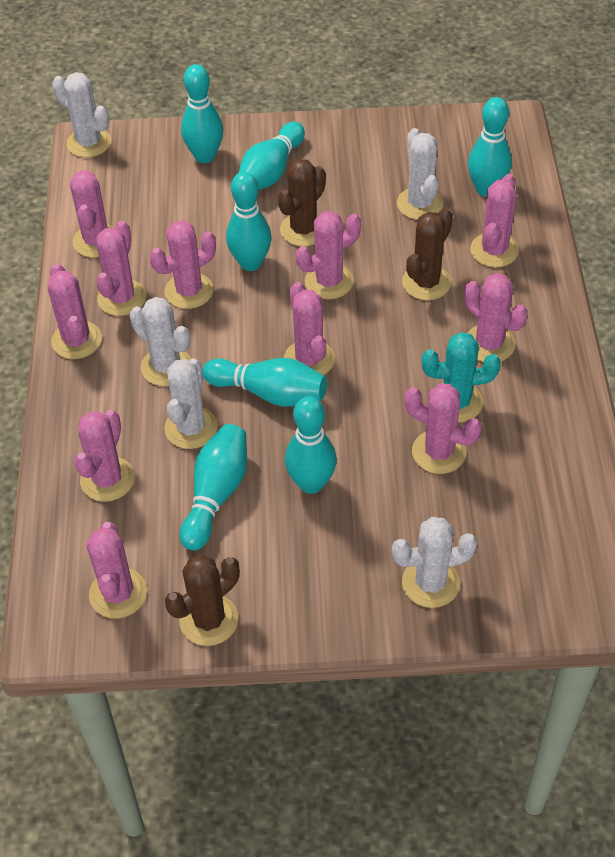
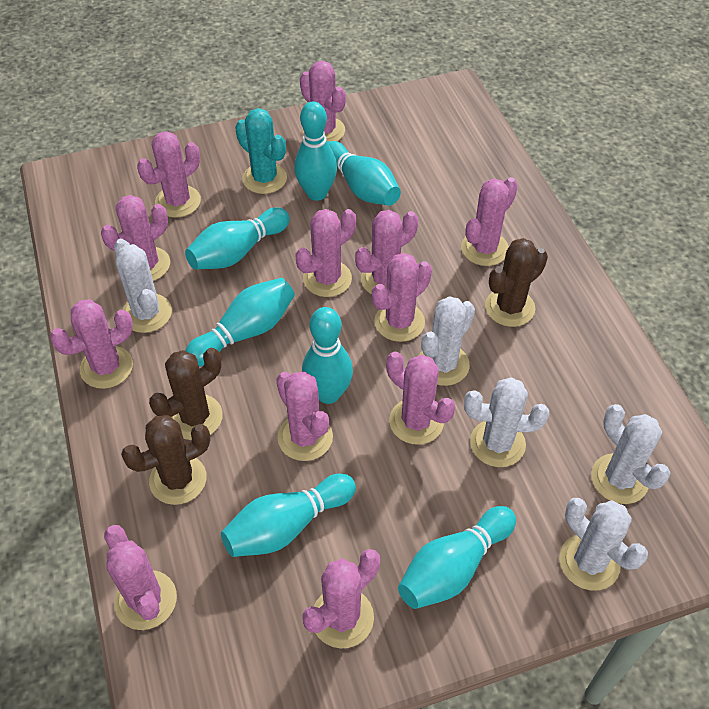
pink cactus: [48,264,102,359] [70,170,114,258] [74,410,135,502] [87,522,147,618] [96,221,146,316] [150,220,216,309] [284,282,335,375] [296,211,361,299] [404,384,482,474] [464,273,528,362] [470,174,519,268] = 11 -> [50,299,133,389] [101,195,170,281] [104,525,177,630] [137,131,201,218] [276,371,333,461] [295,209,356,297] [300,61,346,142] [302,549,380,649] [355,210,418,294] [372,253,432,342] [386,352,455,445] [461,177,518,266] = 12

